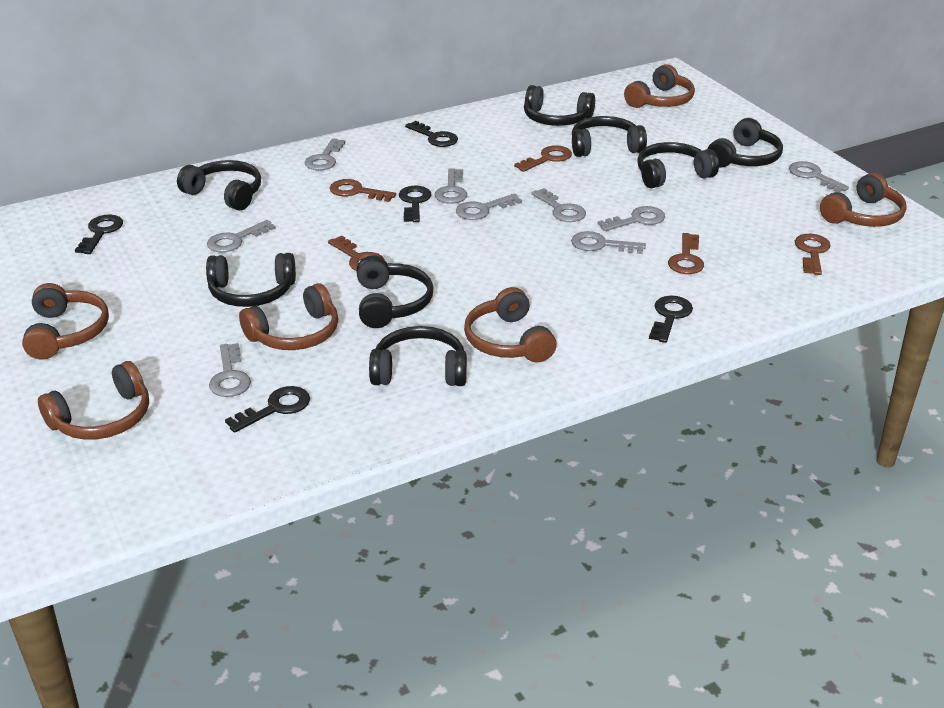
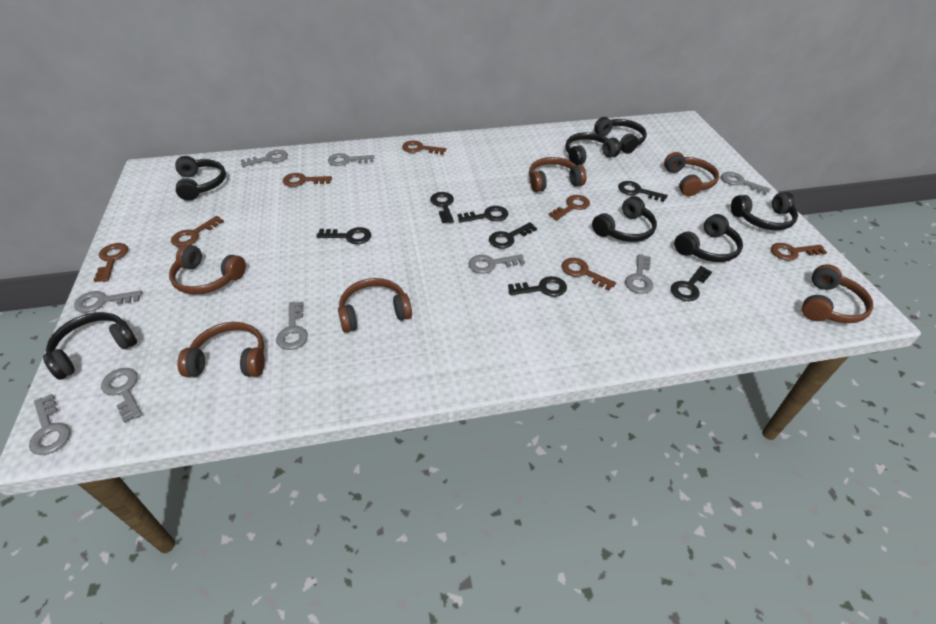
black headphones: [177,160,261,211] [206,253,296,307] [357,255,433,328] [369,326,467,386] [524,85,595,126] [572,116,647,157] [637,142,719,188] [708,118,783,168] = 8 -> [43,312,137,380] [175,156,226,201] [565,132,621,166] [592,196,657,242] [594,117,647,154] [674,214,743,262] [731,192,798,230] = 7
black key: [75,215,123,254] [225,386,310,433] [399,185,431,222] [405,121,458,147] [649,296,693,343] = 5 -> [316,227,371,244] [430,192,454,223] [457,206,508,223] [489,222,537,249] [508,276,567,297] [618,181,668,202] [671,266,712,301] = 7
brown key: [328,236,385,271] [330,179,396,202] [514,145,572,172] [668,233,704,274] [795,234,830,275] = 5 -> [93,243,128,282] [171,216,224,247] [283,173,332,187] [402,140,446,155] [549,195,590,220] [561,258,616,291] [771,243,827,261] = 7

